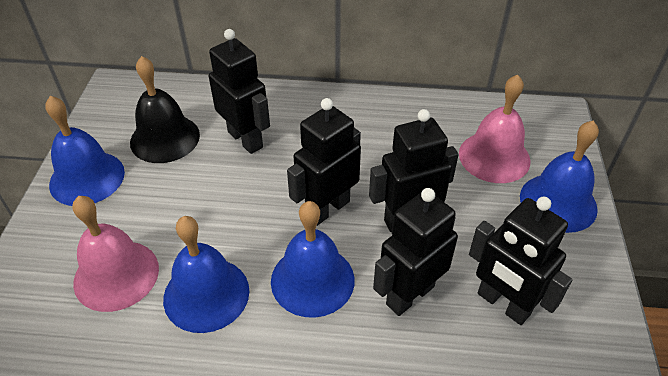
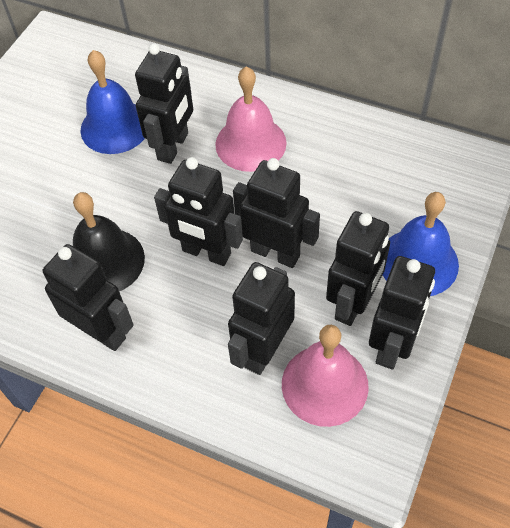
black robot: [209,29,270,154] [287,98,361,226] [369,109,459,232] [373,188,458,316] [469,197,572,325] = 5 -> [43,244,134,351] [135,43,193,164] [154,157,243,266] [228,262,295,375] [233,158,320,268] [326,211,390,326] [369,256,435,370] = 7
blue bell: [45,96,125,206] [163,216,249,333] [271,201,355,318] [520,121,599,233] = 4 -> [80,50,145,154] [383,192,459,296] = 2

